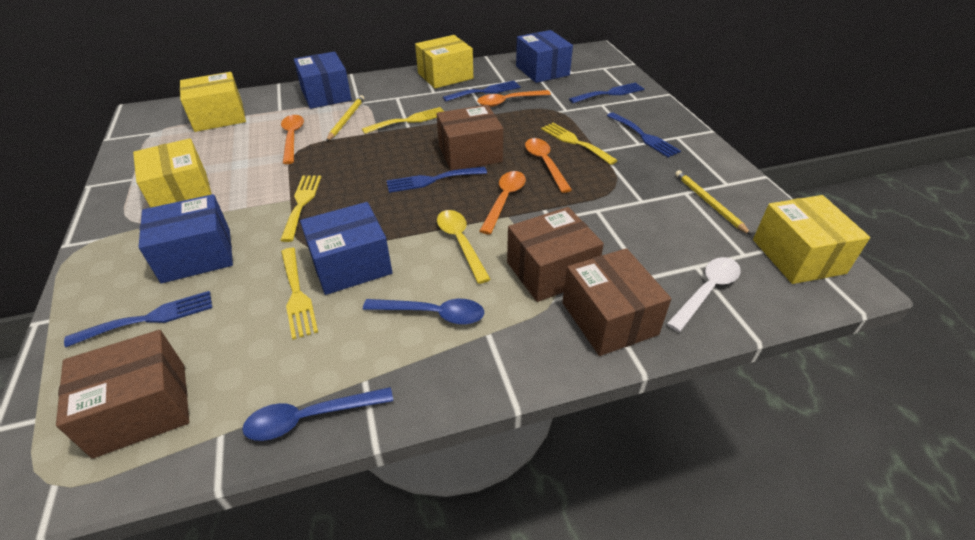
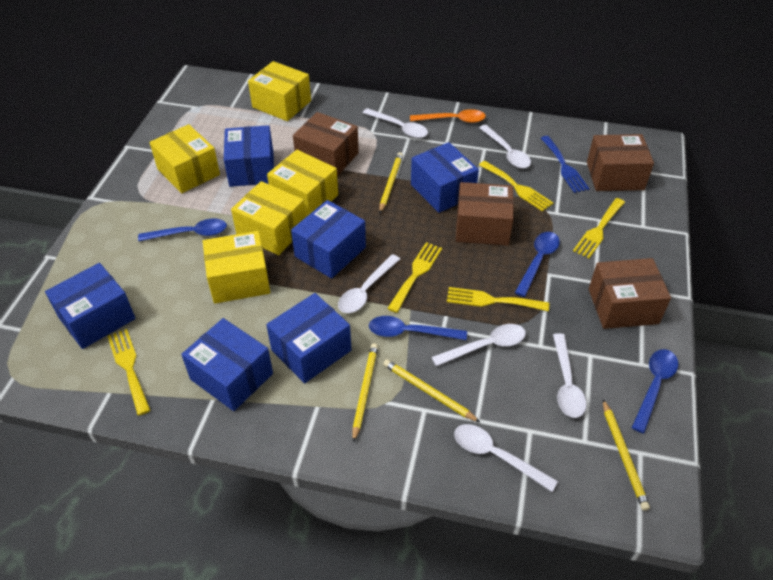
blue box: [139,194,233,283] [294,52,352,109] [300,202,392,295] [516,30,573,83] = 4 -> [45,263,136,349] [181,318,273,411] [224,125,274,187] [266,293,351,383] [291,200,366,279] [411,142,479,213] = 6
blue fork: [64,291,213,348] [386,167,487,193] [443,81,521,101] [569,83,644,103] [607,112,681,157] = 5 -> [541,136,589,193] = 1
blue spoon: [242,387,393,441] [363,299,484,325] = 2 -> [138,219,227,241] [369,316,467,340] [515,232,560,297] [632,349,678,433] = 4
orange spoon: [281,115,304,164] [477,90,551,107] [480,171,526,235] [525,138,572,193] = 4 -> [410,109,486,123] = 1
white spoon: [667,257,741,332] = 1 -> [338,254,400,313] [363,108,428,138] [432,324,526,366] [454,424,558,492] [479,125,531,168] [553,333,587,418] = 6
yellow box: [133,138,212,208] [180,72,246,132] [415,35,473,89] [753,195,870,284] = 4 -> [149,124,220,194] [203,231,270,304] [231,181,306,255] [248,61,311,121] [267,150,338,217] = 5
yellow fork: [280,175,321,242] [281,248,318,340] [362,107,444,134] [541,123,618,165] = 4 -> [108,329,151,416] [387,242,442,313] [447,287,549,311] [479,161,553,212] [573,198,625,258] = 5
yellow pencil: [326,95,364,142] [675,170,751,235] = 2 -> [352,343,378,443] [379,152,403,213] [383,359,480,422] [603,399,650,511] = 4
yellow spoon: [437,210,491,284] = 1 -> none = 0

